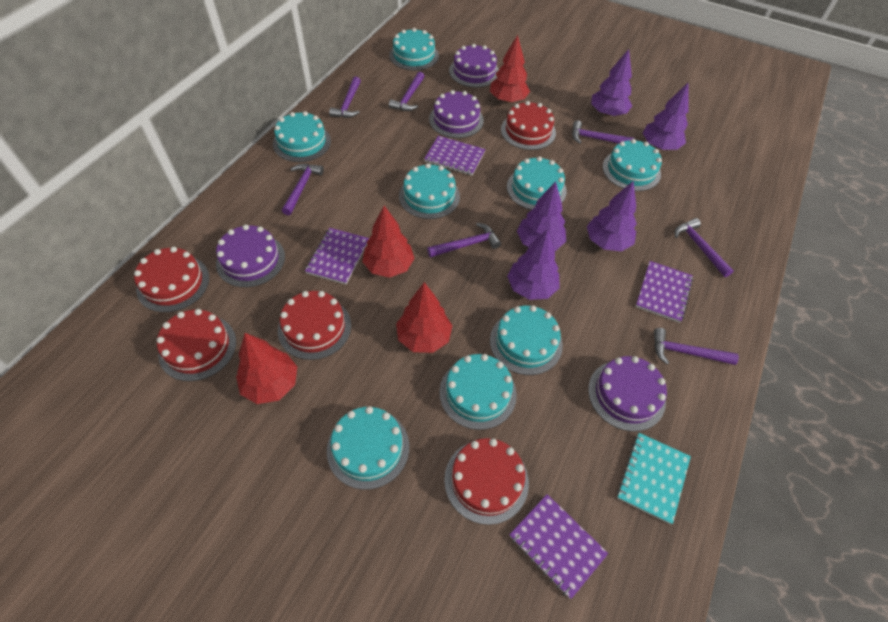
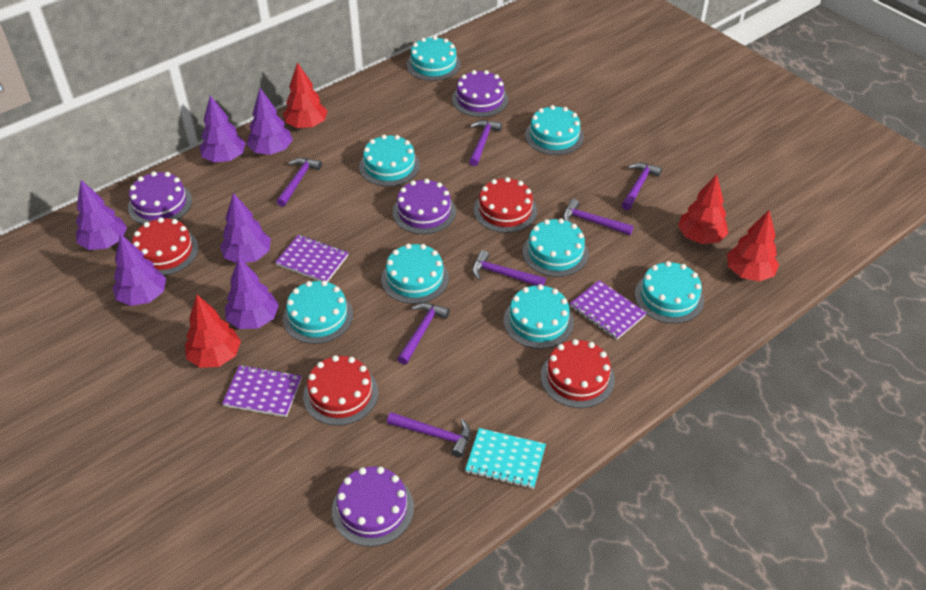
purple notebook: [305,228,369,284] [424,136,485,175] [509,494,608,599] [636,261,693,323] = 4 -> [222,365,302,417] [275,235,348,282] [570,280,647,340] = 3
purple tree: [507,229,560,300] [517,182,566,251] [587,181,637,251] [591,49,632,116] [643,83,689,150] = 5 -> [76,180,127,250] [112,234,166,306] [199,95,246,162] [220,193,271,263] [225,257,279,329] [247,88,293,155] = 6
red cake: [134,247,209,312] [157,309,236,381] [278,291,351,360] [444,438,529,525] [501,101,556,150] = 5 -> [132,217,198,276] [303,355,378,426] [474,177,537,233] [541,339,615,408] = 4

